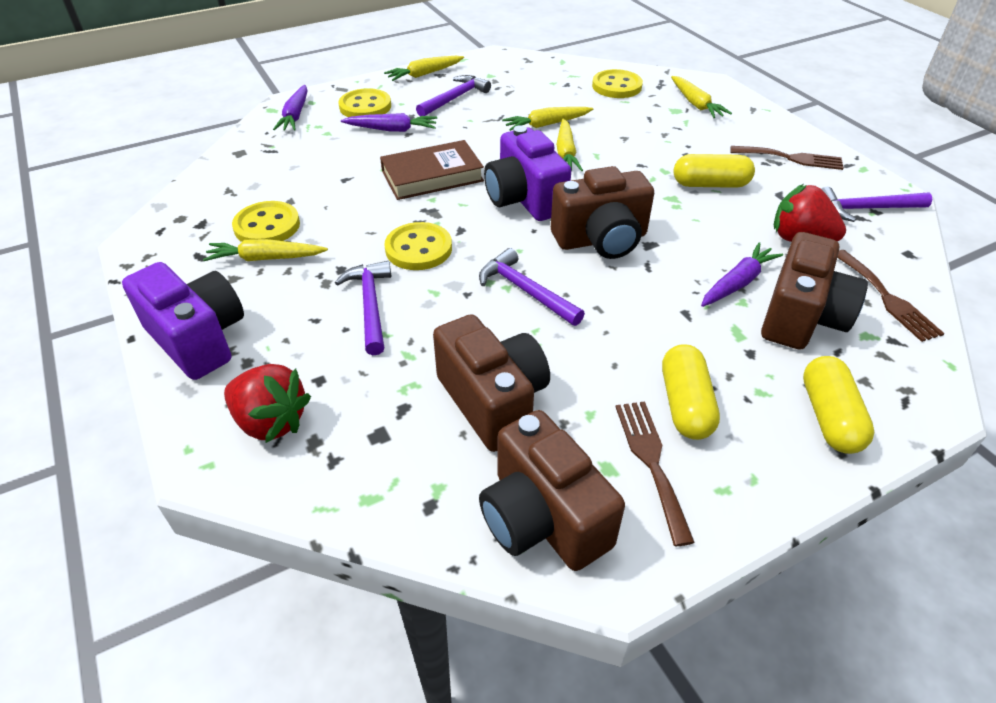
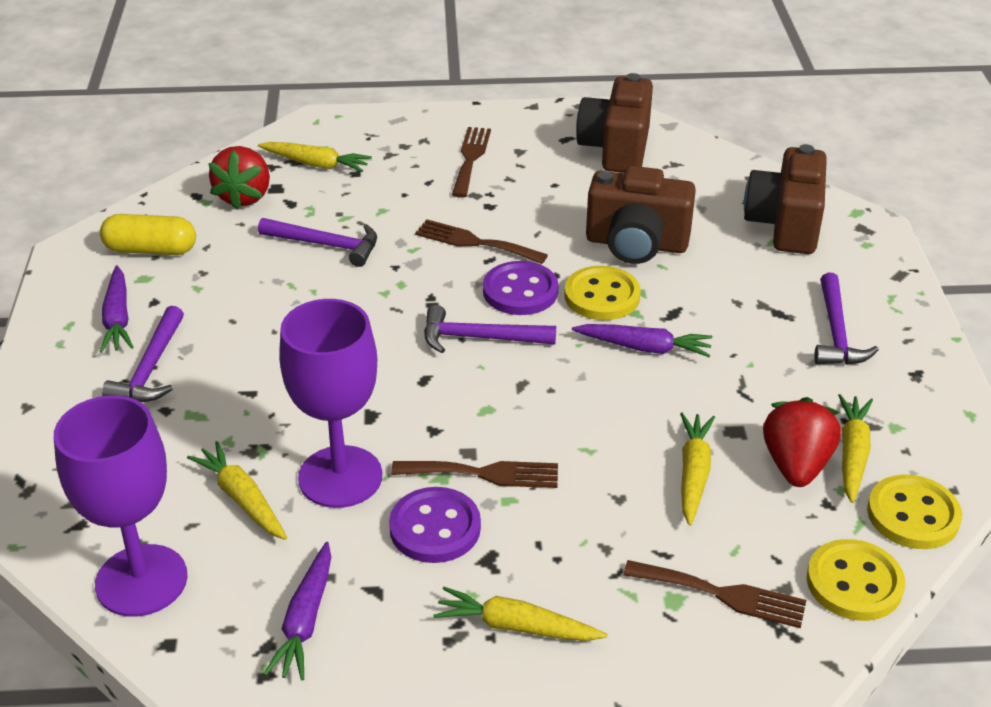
brown book: [380,140,484,200] = 1 -> none = 0
brown camera: [433,314,550,452] [479,410,625,571] [551,166,654,259] [761,232,868,350] = 4 -> [576,73,653,173] [586,166,696,264] [744,144,827,254] = 3
brown fork: [616,401,695,546] [730,146,844,170] [837,250,945,342] = 3 -> [391,461,558,488] [415,219,548,264] [452,127,491,198] [623,560,806,628] = 4
purple button: none = 0 -> [389,487,481,563] [483,261,558,315] = 2
purple camera: [122,262,244,380] [484,125,571,221] = 2 -> none = 0
purple goblet: none = 0 -> [54,395,188,617] [279,299,382,508] = 2
yellow button: [232,201,300,242] [339,88,391,117] [384,222,452,270] [592,69,643,98] = 4 -> [564,266,641,320] [807,539,905,621] [867,474,962,549] = 3
yellow capsule: [662,344,720,440] [674,154,755,188] [803,356,874,454] = 3 -> [100,214,196,255] = 1

